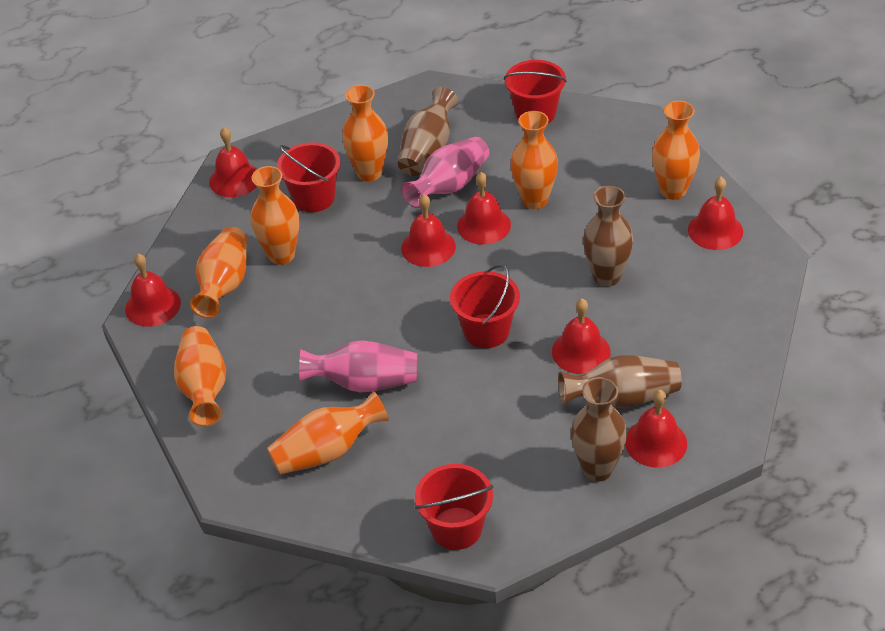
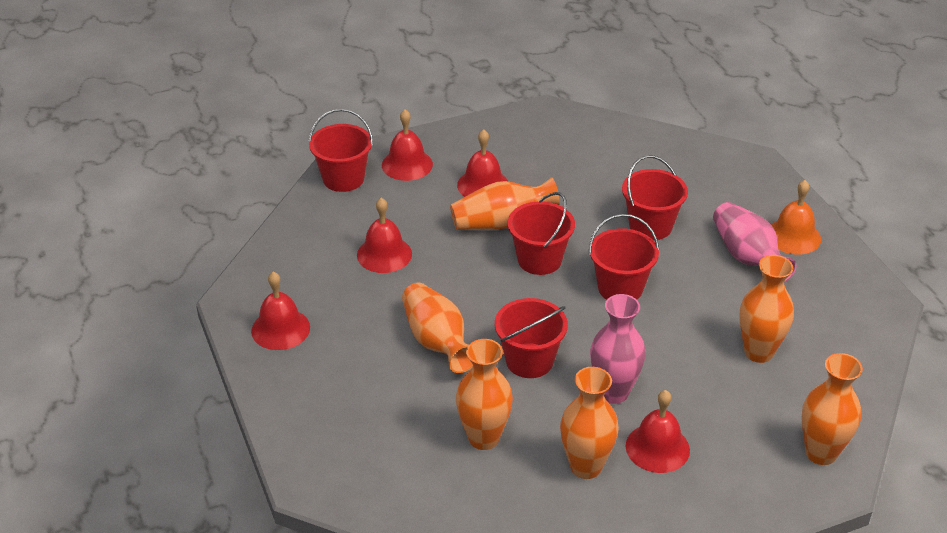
brown vase: [398,87,458,176] [558,355,682,408] [571,377,627,481] [583,186,633,286] = 4 -> none = 0
orange bell: none = 0 -> [771,180,821,255] = 1
orange vase: [174,326,226,426] [190,227,247,318] [251,166,299,265] [267,391,389,475] [342,85,388,182] [510,111,558,209] [652,101,700,200] = 7 -> [402,283,473,373] [450,177,560,230] [456,339,513,450] [560,367,619,479] [739,255,794,363] [801,353,863,465] = 6
red bell: [125,254,181,327] [209,127,257,197] [401,194,456,267] [457,172,511,245] [552,299,611,374] [625,390,687,468] [688,177,743,250] = 7 -> [251,272,310,350] [357,198,412,273] [382,109,433,181] [457,129,508,197] [626,390,690,473] = 5
red bucket: [277,142,340,212] [415,464,493,550] [450,264,520,348] [504,60,567,123] = 4 -> [309,109,373,192] [495,298,568,378] [508,192,575,275] [589,214,659,300] [622,155,688,240] = 5

